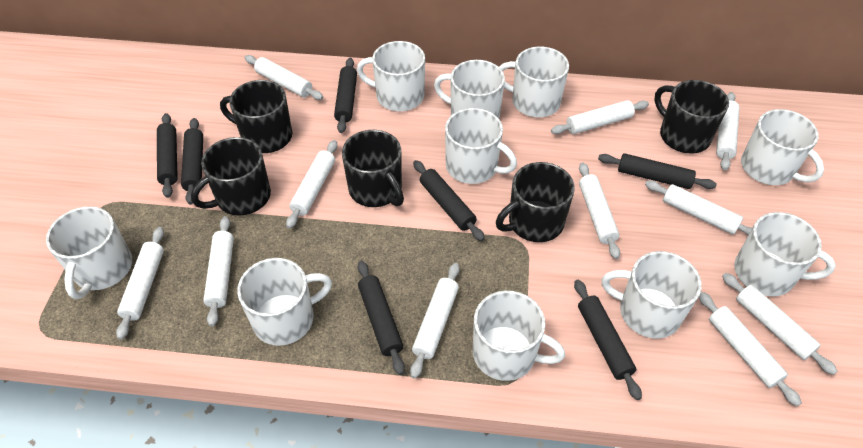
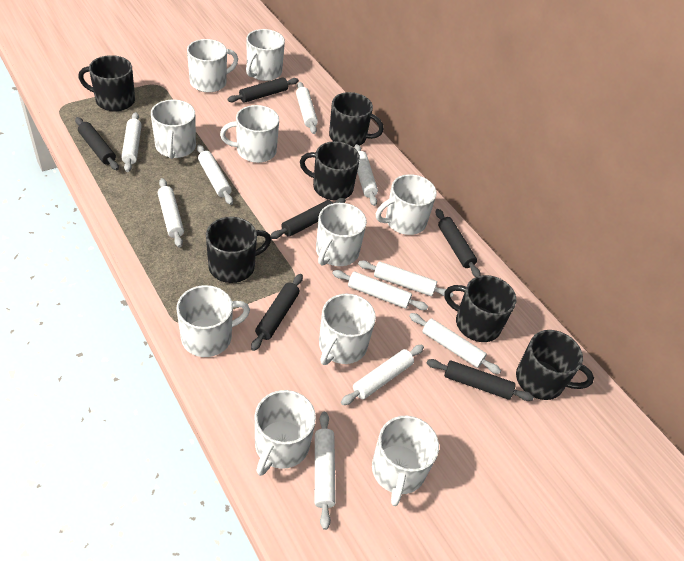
black mug: [191,137,271,216] [220,80,292,153] [342,130,404,207] [496,162,575,242] [654,80,729,154] = 5 -> [78,55,135,111] [206,217,271,283] [300,141,360,201] [329,92,384,147] [444,275,516,342] [516,330,594,400] = 6
black rolling pin: [157,113,178,198] [181,118,203,205] [334,58,357,133] [358,261,405,375] [413,160,485,241] [574,280,642,400] [598,153,717,189] = 7 -> [75,117,119,170] [227,77,299,103] [251,274,303,351] [270,198,346,239] [427,359,534,401] [436,209,480,277] = 6
white rolling pin: [116,227,164,340] [203,216,234,327] [245,55,323,100] [286,140,337,229] [410,263,460,379] [551,100,649,134] [579,162,620,259] [645,181,752,235] [699,292,802,406] [716,92,740,170] [722,273,837,375] = 11 -> [121,112,142,172] [158,178,184,248] [197,144,233,205] [296,82,318,134] [315,412,336,530] [332,270,428,310] [341,345,424,405] [354,144,378,206] [358,260,454,297] [409,313,501,374] = 10

